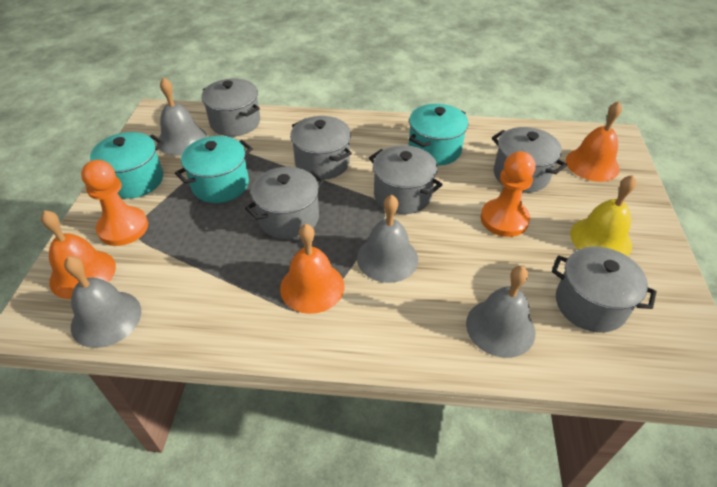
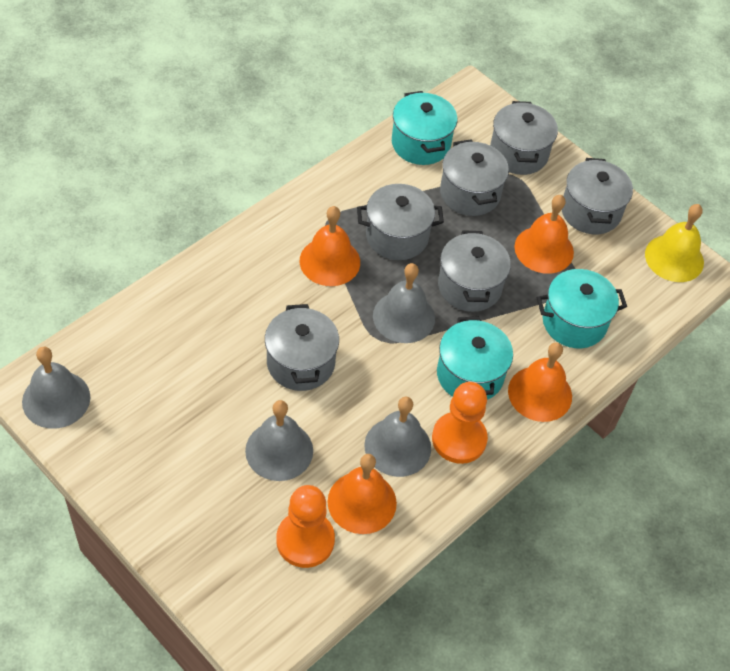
orange bell: [41,210,116,299] [280,224,344,314] [566,101,622,182] = 3 -> [300,206,360,286] [327,454,397,534] [508,342,572,422] [514,195,574,274] = 4

